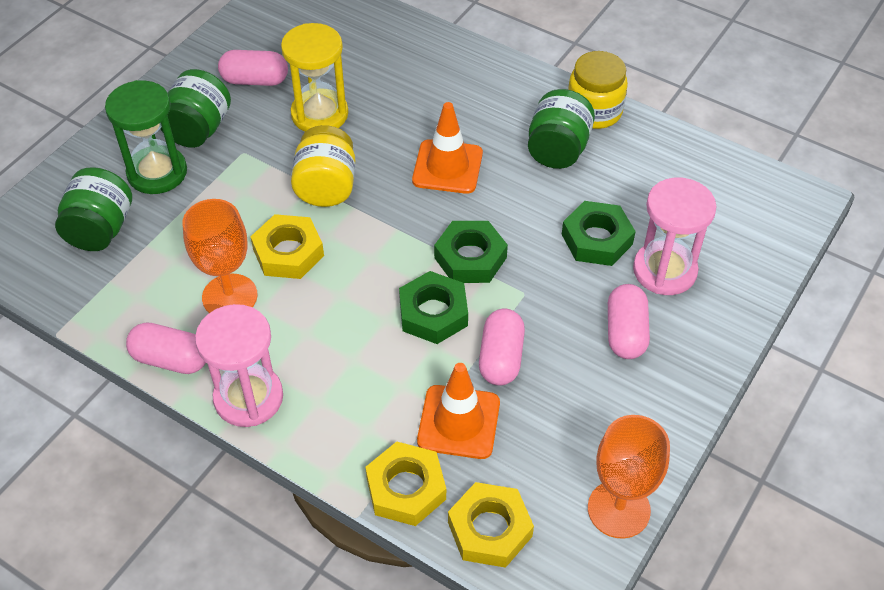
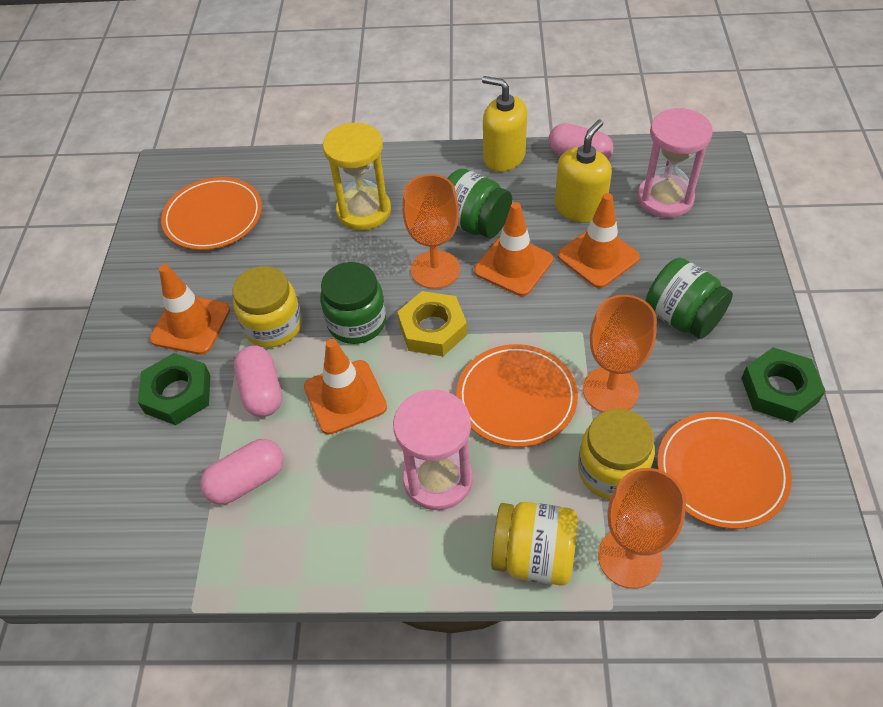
green hourglass: [105,80,187,194] = 1 -> none = 0
green nut: [399,271,468,344] [434,221,508,283] [562,201,636,266] = 3 -> [138,353,210,425] [741,347,825,422] = 2
orange goblet: [183,199,257,313] [588,415,670,538] = 2 -> [402,174,460,289] [583,295,657,412] [598,468,686,589] = 3
orange plate: none = 0 -> [161,177,262,250] [456,344,578,447] [657,412,792,529] = 3
orange traffic cone: [412,102,483,194] [417,363,500,459] = 2 -> [150,264,230,355] [304,339,387,435] [474,202,554,296] [558,193,640,288] = 4
pink capsule: [126,322,206,374] [218,50,288,86] [479,309,525,386] [608,284,650,359] = 4 -> [200,439,284,505] [234,345,282,417] [548,123,614,160] = 3
yellow jar: [291,125,355,207] [568,51,628,129] = 2 -> [232,266,302,348] [491,502,578,586] [578,409,655,499] = 3
yellow nut: [250,214,324,279] [365,441,446,526] [448,482,534,568] = 3 -> [397,291,467,356] = 1
yellow soap dispenser: none = 0 -> [482,76,527,172] [555,120,612,223] = 2

